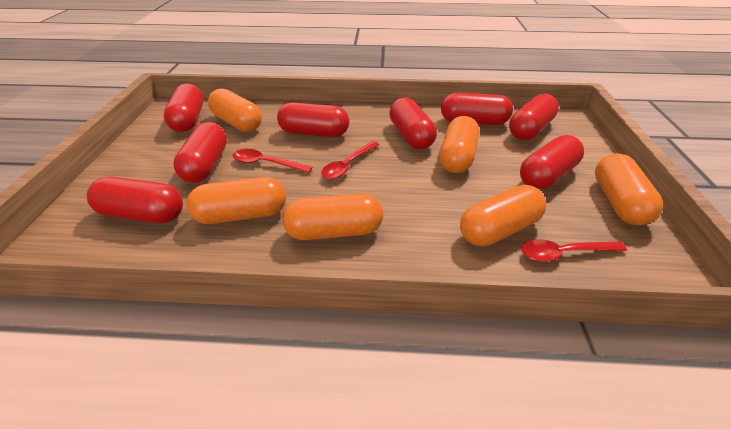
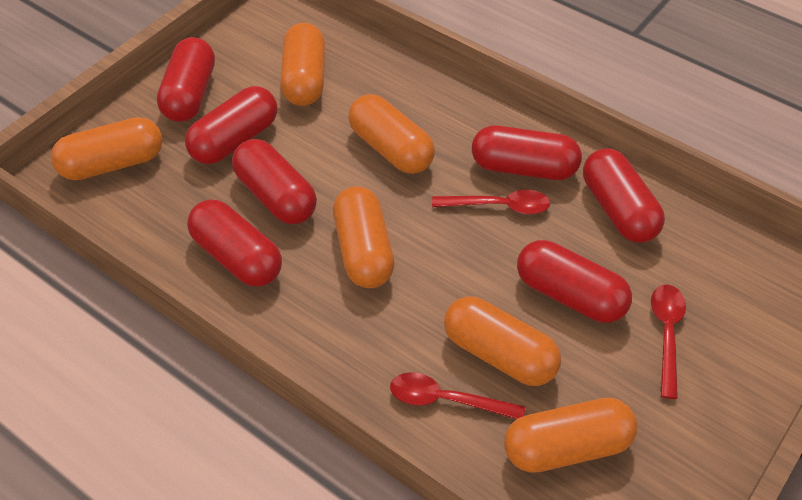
red capsule: [87,177,183,223] [164,83,204,132] [173,122,227,183] [277,102,349,137] [389,98,437,149] [441,93,513,125] [509,94,559,140] [520,135,584,189] = 8 -> [157,37,215,122] [185,86,277,164] [187,199,282,287] [232,139,317,224] [472,125,582,180] [517,240,632,323] [583,148,665,243] = 7

